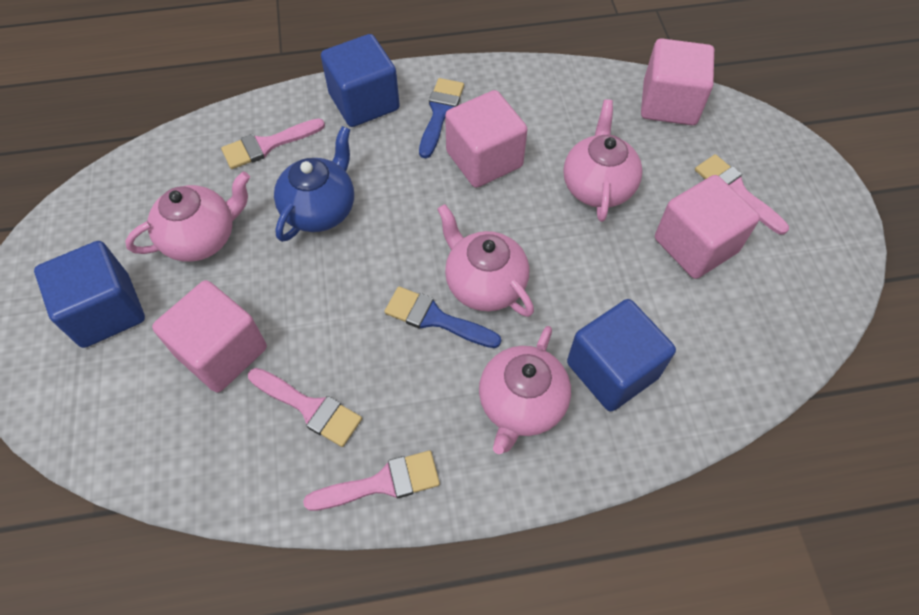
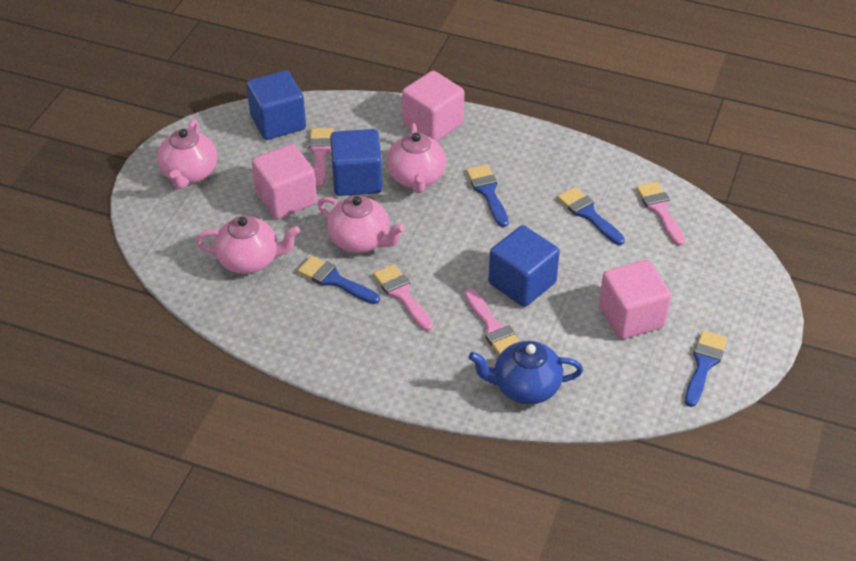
blue brush: [384,286,501,348] [419,78,464,158] = 2 -> [297,255,380,304] [466,164,509,227] [557,187,625,245] [685,330,727,407] = 4
pink cube: [152,280,267,392] [445,90,528,188] [641,38,714,125] [655,175,760,279] = 4 -> [252,144,317,219] [402,71,464,142] [599,260,671,339] = 3

